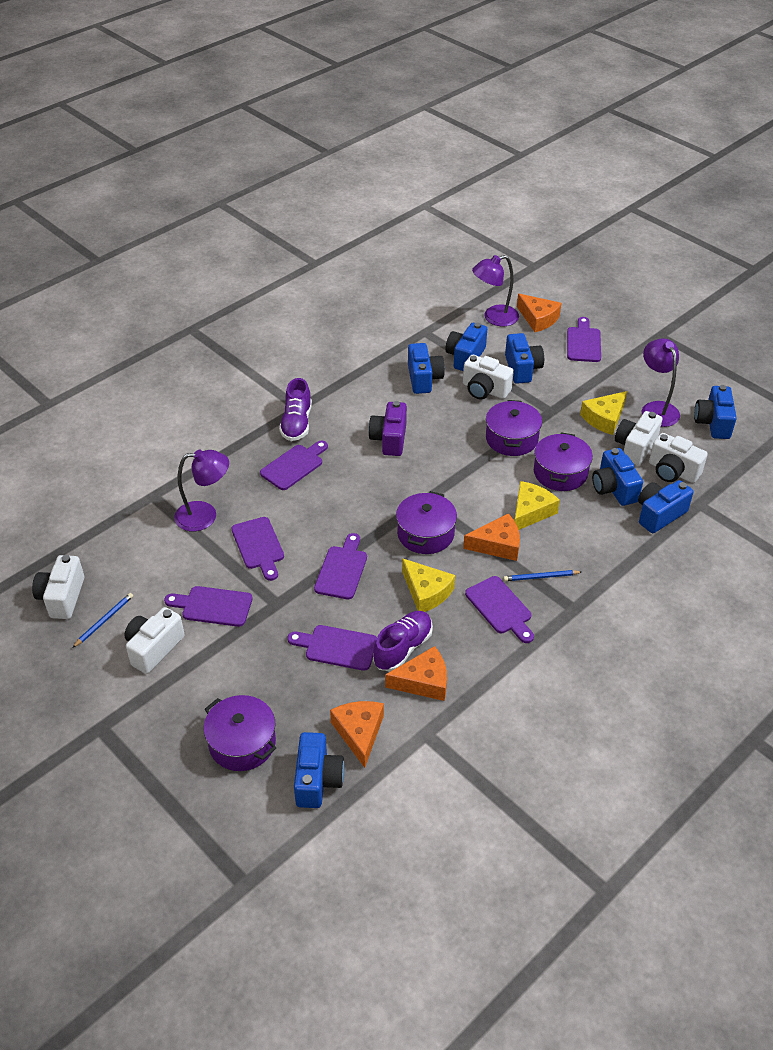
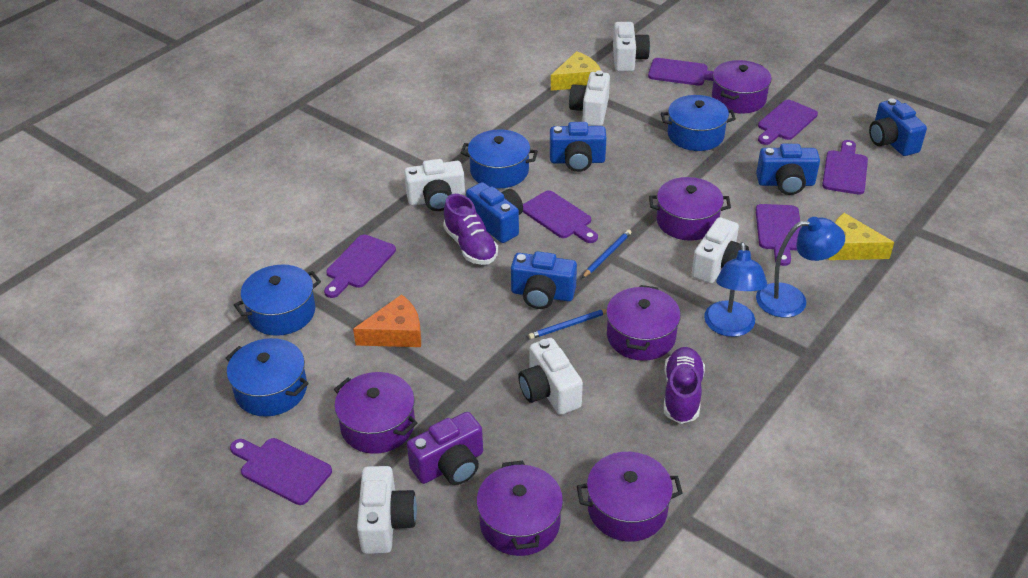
blue camera: [294,732,345,808] [408,343,445,394] [446,322,487,371] [505,333,544,384] [592,448,643,506] [638,480,693,533] [694,385,737,439] = 7 -> [466,182,523,243] [511,251,577,309] [550,122,607,172] [756,144,820,195] [869,98,927,156] = 5
blue lamp: none = 0 -> [704,242,768,337] [756,217,845,318] = 2
blue pot: none = 0 -> [226,338,309,416] [234,264,321,336] [461,129,538,188] [661,95,736,151] = 4
orange cheese: [330,701,384,768] [385,646,447,701] [463,513,520,561] [517,294,561,332] = 4 -> [353,294,421,347] = 1
purple lamp: [174,450,229,531] [472,255,519,326] [642,338,680,427] = 3 -> none = 0
purple pot: [203,695,276,771] [396,491,457,554] [486,400,542,456] [534,432,593,491] = 4 -> [334,372,417,454] [476,461,563,556] [577,452,683,542] [606,285,681,361] [649,177,731,241] [712,60,772,114] = 6
white camera: [32,555,84,619] [125,607,185,674] [463,355,514,399] [615,411,662,466] [649,433,708,483] = 5 -> [357,466,417,554] [404,159,465,211] [518,338,583,415] [569,70,610,126] [613,22,650,72] [691,217,749,284] = 6
yellow cheese: [402,558,455,612] [515,481,560,530] [580,391,627,435] = 3 -> [551,51,601,91] [828,213,894,260] = 2

